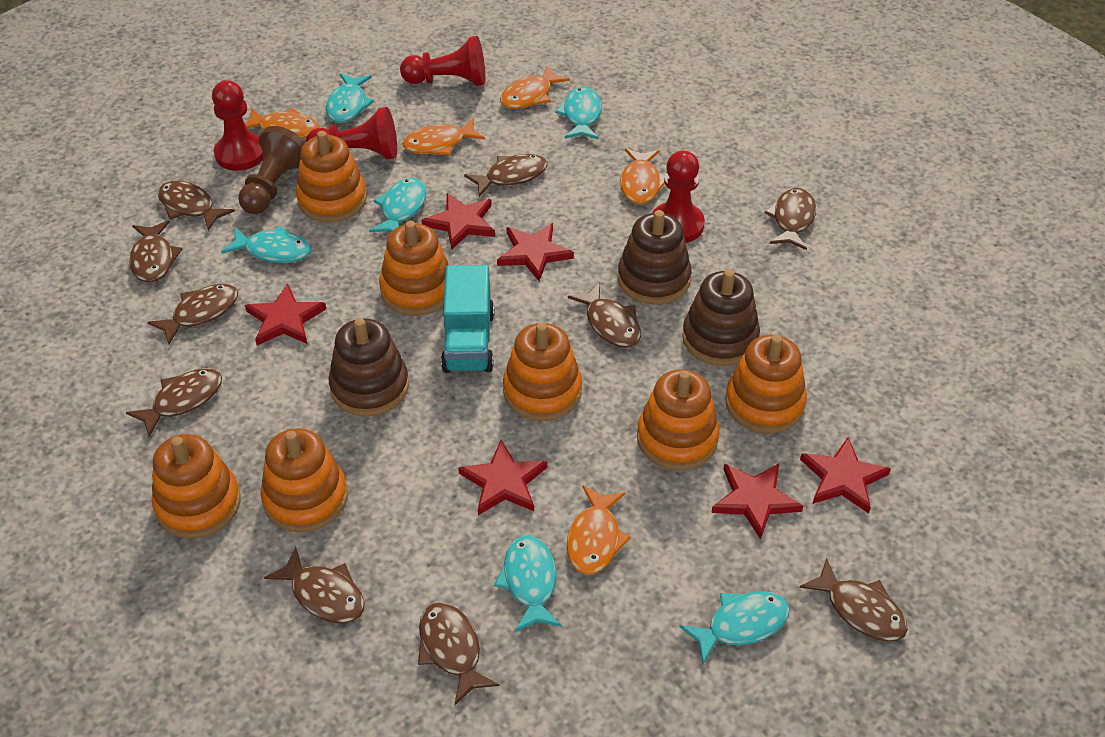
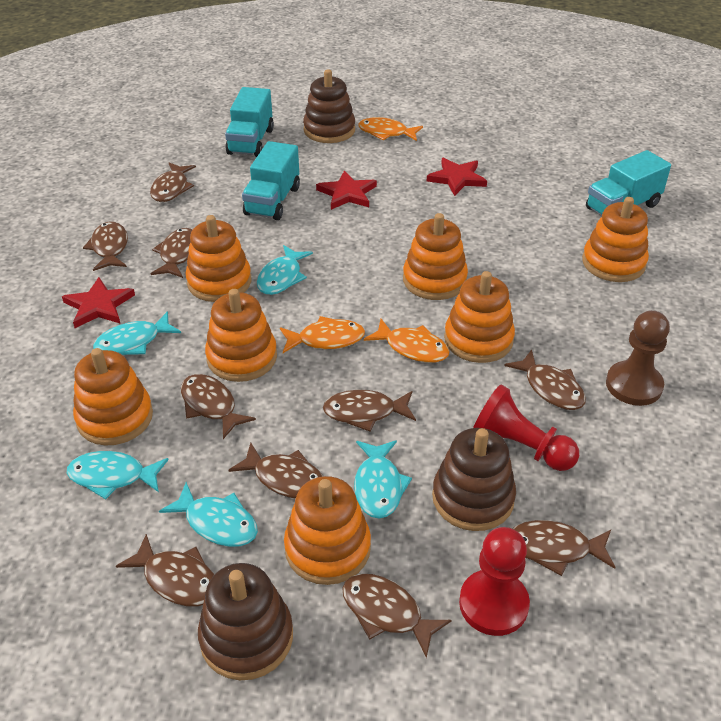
orange fish: [245,108,320,139] [403,118,485,155] [500,65,570,109] [567,486,631,574] [620,149,665,204] = 5 -> [280,316,365,353] [358,117,423,141] [364,319,450,363] = 3
red pawn: [212,80,263,171] [306,107,397,159] [400,36,486,86] [653,151,705,243] = 4 -> [459,527,530,636] [473,384,579,471] = 2
red star: [245,284,326,346] [422,193,495,250] [458,440,547,515] [497,223,574,281] [711,463,803,540] [800,437,891,514] = 6 -> [62,277,135,328] [316,170,377,210] [427,158,487,196] = 3
turquoise fish: [221,226,311,263] [326,73,374,123] [369,178,426,232] [494,535,562,632] [555,87,602,139] [679,591,790,664] = 6 -> [67,451,169,499] [93,311,181,355] [159,482,258,547] [257,245,313,295] [354,440,412,519] = 5
turquoise truck: [441,265,494,373] = 1 -> [225,87,274,157] [242,141,300,220] [586,150,671,216] = 3

